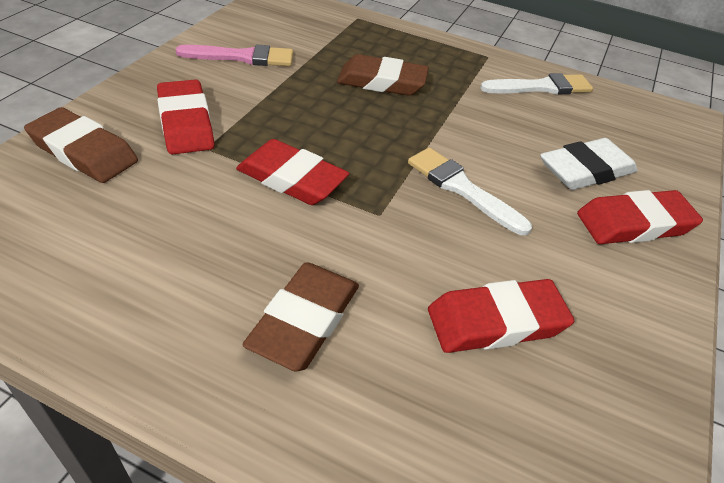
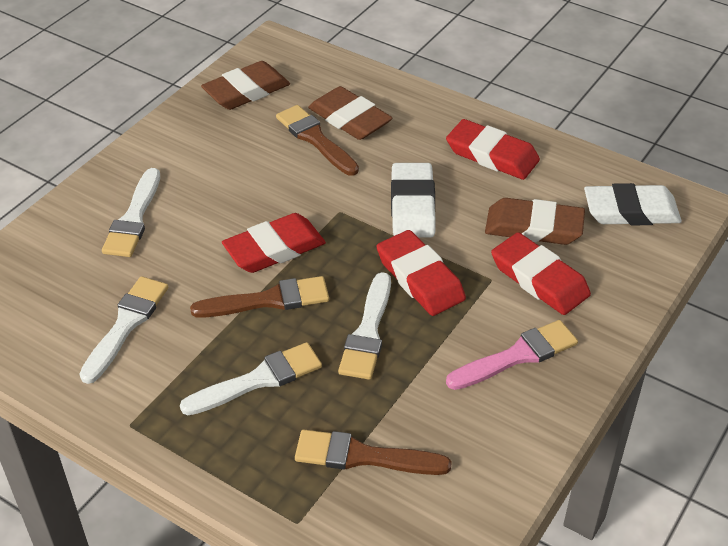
brown brush: none = 0 -> [190,276,329,318] [276,105,359,176] [295,430,452,475] = 3
white brush: [408,147,532,235] [480,73,593,95] = 2 -> [79,276,168,384] [102,168,160,257] [180,342,322,415] [338,272,391,380] = 4
white eraser: [540,138,637,190] = 1 -> [391,163,435,238] [584,183,682,225] = 2

